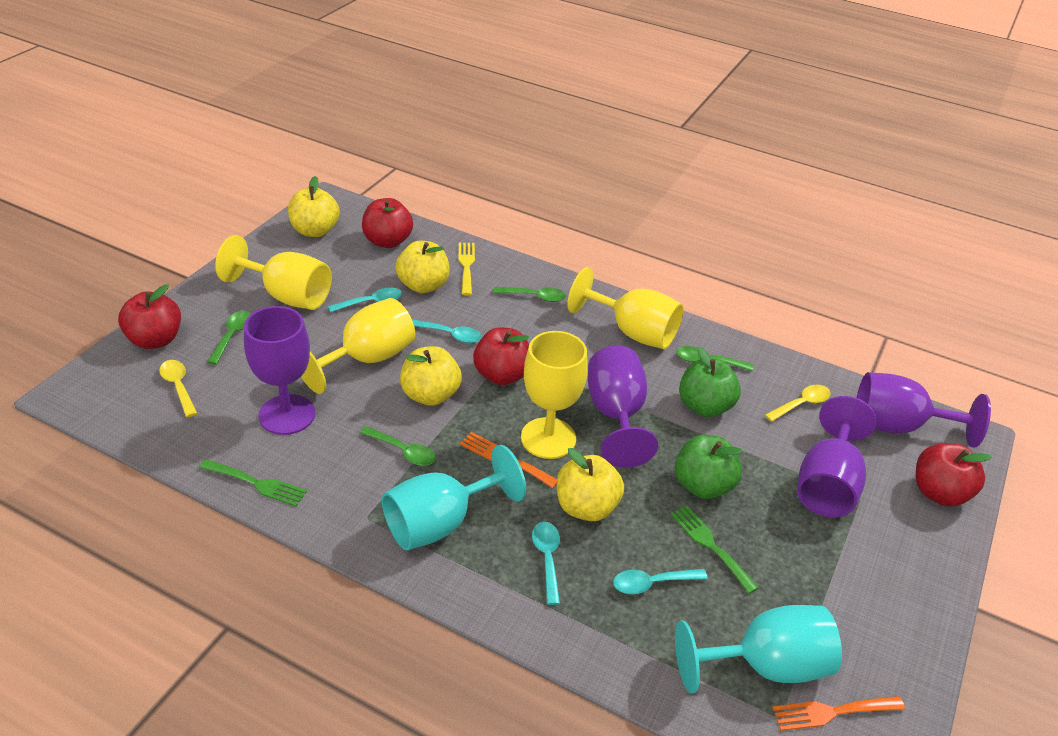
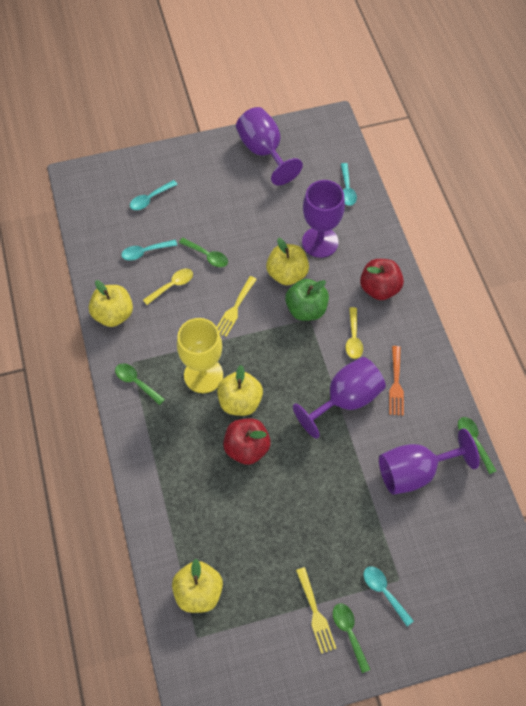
green apple: [675,435,743,499] [679,347,741,417] = 2 -> [285,279,329,321] = 1
green fork: [199,459,307,507] [670,505,759,594] = 2 -> none = 0
orange fork: [460,432,557,488] [772,696,905,731] = 2 -> [389,346,404,415] = 1
red apple: [118,284,181,349] [362,198,413,248] [473,327,529,385] [916,443,992,507] = 4 -> [223,418,271,465] [360,259,404,300] = 2
turquoise goblet: [382,445,526,551] [675,605,842,694] = 2 -> none = 0
yellow fork: [459,243,475,295] = 1 -> [217,276,257,337] [296,567,336,654] = 2
yellow goblet: [215,235,332,310] [301,298,415,394] [521,331,588,459] [567,267,684,349] = 4 -> [177,318,223,393] = 1

